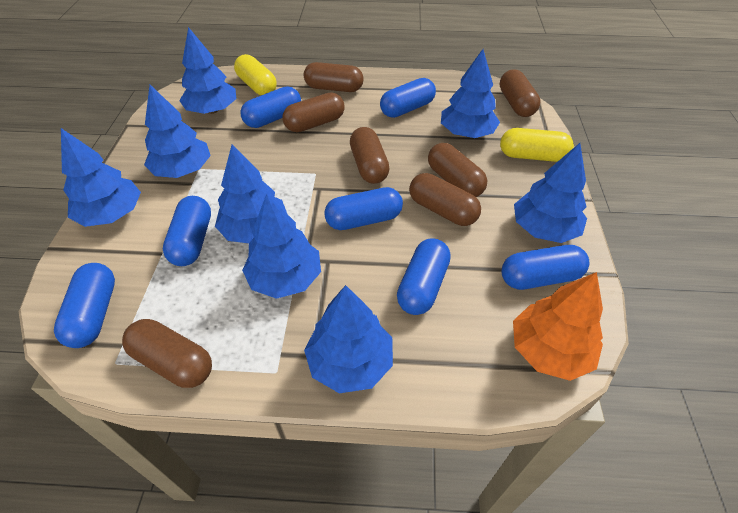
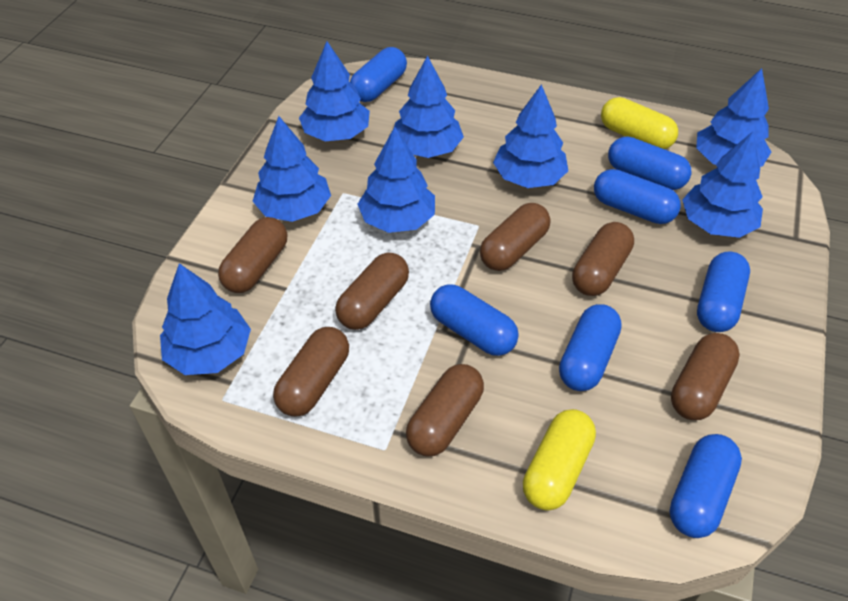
orange tree: [513,272,603,381] = 1 -> none = 0

